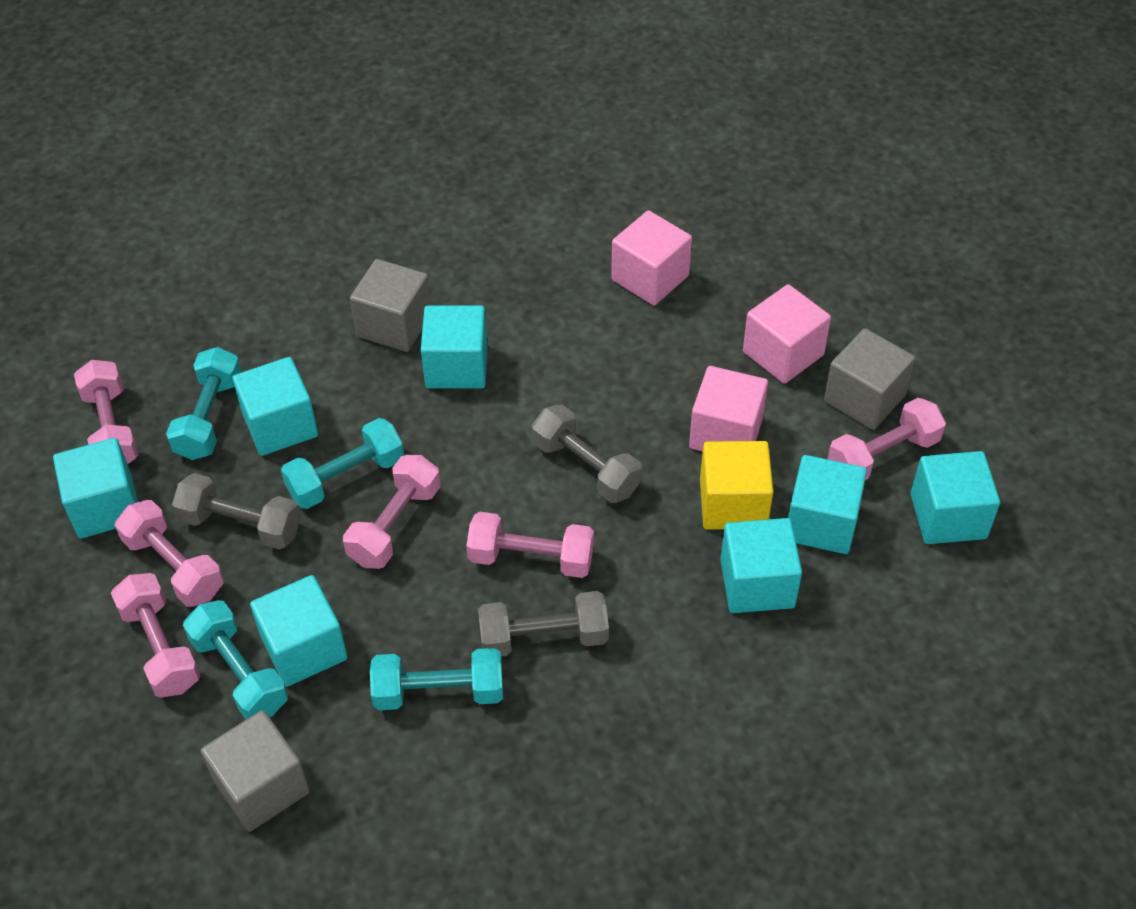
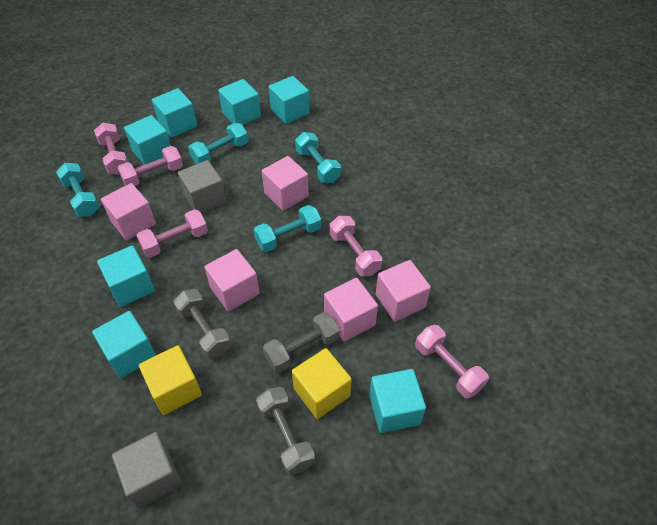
grey cube: [201,710,310,832] [350,259,432,352] [824,328,915,430] = 3 -> [112,432,182,508] [178,160,226,213] = 2
pink cube: [611,210,692,306] [689,366,768,451] [743,284,831,384] = 3 -> [101,183,156,240] [204,249,260,312] [262,156,309,211] [324,278,378,342] [376,260,431,322] = 5
pink dumbbell: [74,360,139,464] [111,573,200,698] [115,500,224,607] [343,455,440,569] [466,512,594,578] [828,398,946,480] = 6 -> [94,123,128,175] [117,146,183,186] [136,209,208,258] [330,216,382,277] [415,325,489,399] = 5
yellow cube: [700,441,773,530] = 1 -> [139,345,202,415] [292,348,351,419] = 2

